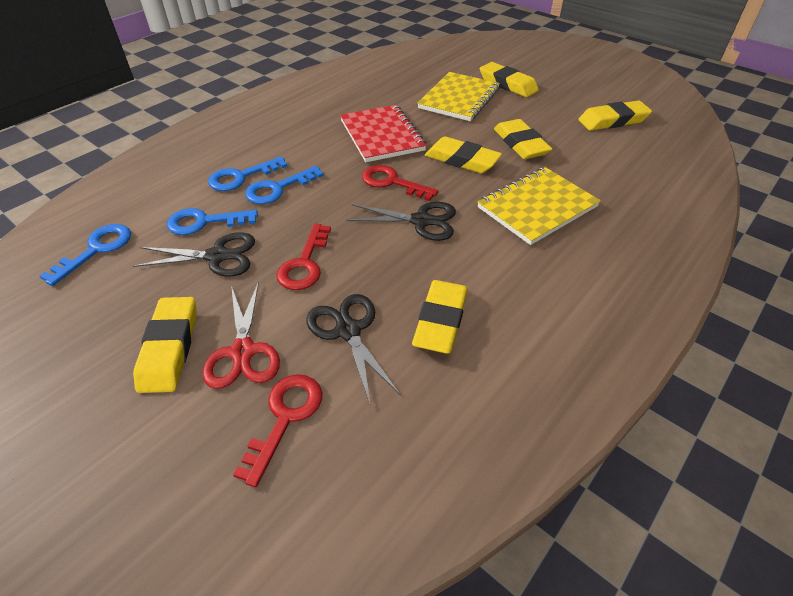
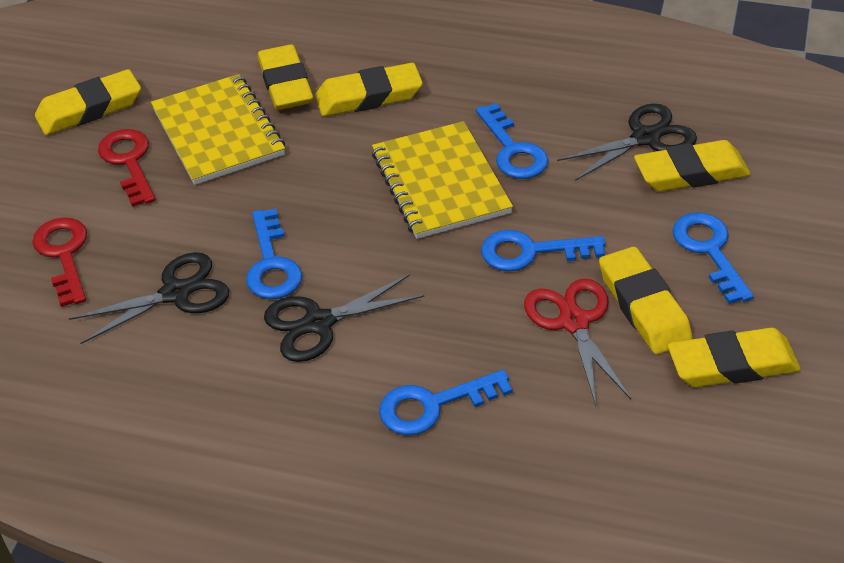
blue key: [40,224,131,286] [167,208,258,235] [208,156,287,191] [245,166,324,204] = 4 -> [246,209,302,299] [379,370,513,435] [476,103,548,179] [481,230,606,271] [672,212,754,304] = 5
red key: [233,374,323,487] [277,224,331,290] [362,165,438,201] = 3 -> [33,217,87,307] [98,129,156,207] = 2
red notebook: [340,105,427,162] = 1 -> none = 0

